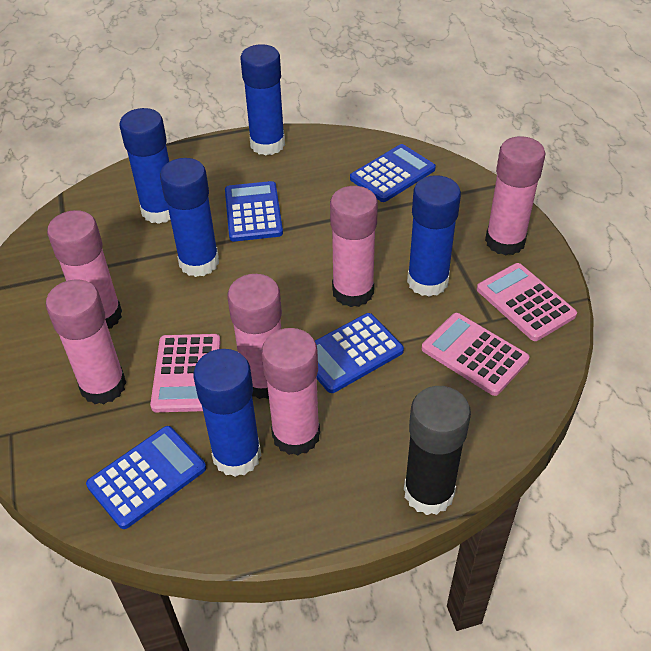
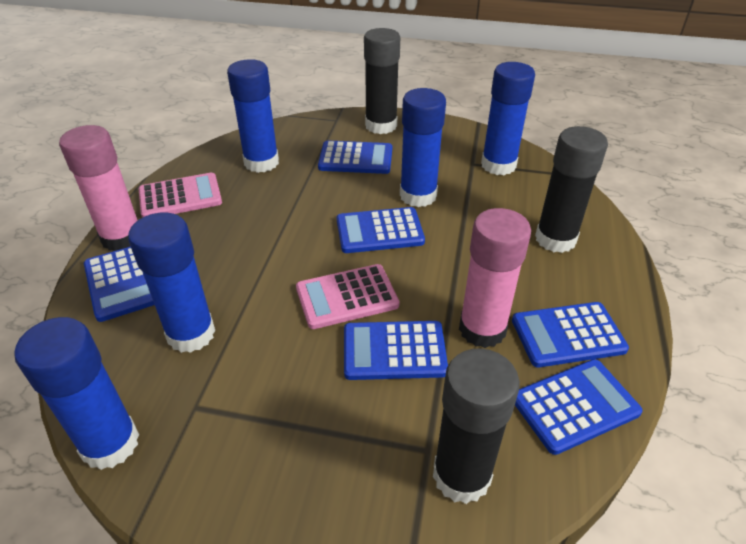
black glue stick: [404,386,471,515] = 1 -> [364,28,400,134] [433,348,520,504] [535,126,608,253] = 3
blue calculator: [86,426,206,529] [225,181,283,242] [315,313,404,393] [350,144,436,202] = 4 -> [84,247,154,322] [318,140,392,174] [337,207,425,253] [344,321,448,380] [512,302,629,367] [515,359,643,455] = 6
pink calculator: [150,334,221,412] [422,313,529,396] [477,263,577,341] = 3 -> [138,173,222,218] [296,264,399,329] = 2
pink glue stick: [46,279,126,404] [47,210,122,329] [227,274,282,399] [262,328,320,456] [330,186,378,307] [485,136,546,256] = 6 -> [59,125,138,251] [459,208,531,348] = 2

